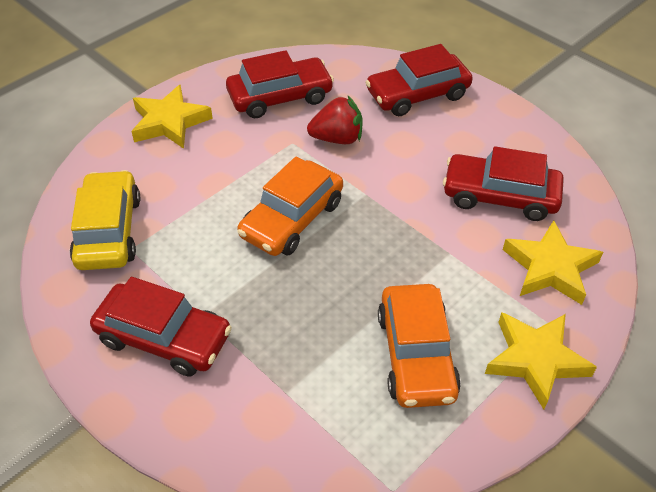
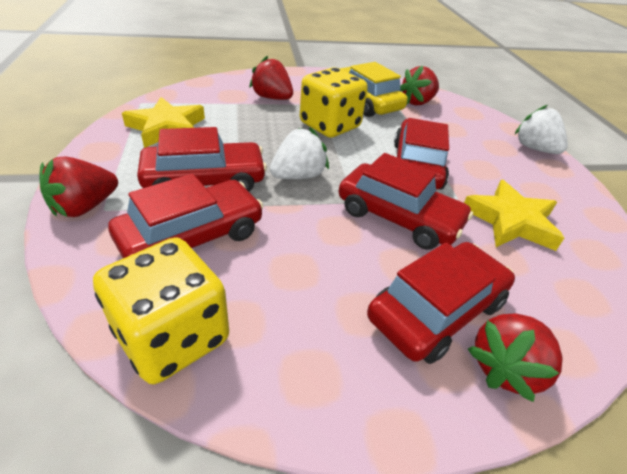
orange car: [237,157,343,256] [378,284,461,408] = 2 -> none = 0
red car: [90,277,232,376] [226,50,334,118] [365,44,473,116] [443,146,564,221] = 4 -> [108,174,263,258] [137,127,267,192] [338,153,473,250] [367,242,515,364] [394,118,449,190] = 5
red strawberry: [307,96,363,144] = 1 -> [39,156,118,217] [249,56,293,100] [400,65,439,105] [468,314,562,402] = 4
white strawberry: none = 0 -> [270,127,329,179] [515,105,568,154] = 2
yellow dice: none = 0 -> [93,237,229,384] [300,68,368,138] = 2
yellow star: [131,84,213,149] [485,312,597,409] [503,220,603,305] = 3 -> [122,97,205,148] [464,180,564,251] = 2

